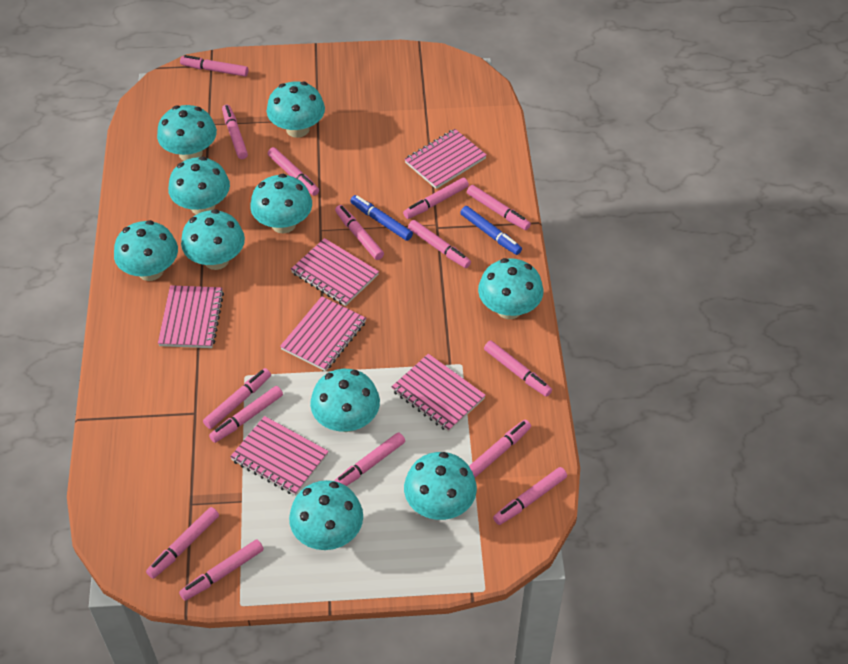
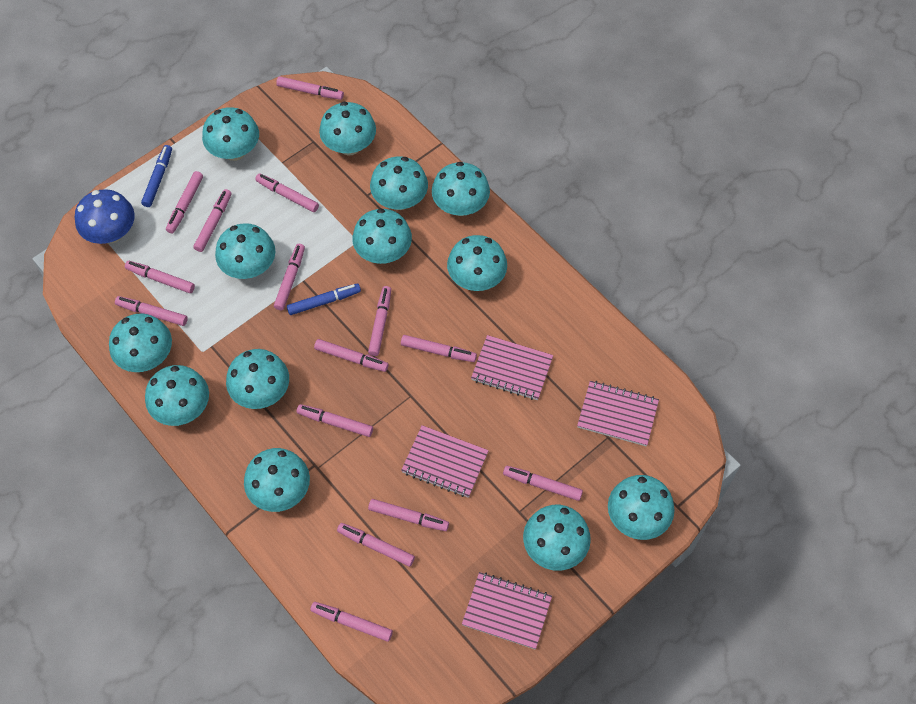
blue mushroom: none = 0 -> [75,189,135,244] = 1
pink notebook: [158,285,224,348] [230,416,329,496] [280,296,366,372] [291,238,379,306] [391,354,486,432] [404,129,487,189] = 6 -> [401,425,489,498] [462,572,552,649] [471,335,553,400] [577,381,659,446] = 4
turquoise mushroom: [114,220,178,281] [157,105,217,161] [168,157,230,215] [181,209,245,270] [250,174,312,233] [267,82,325,138] [289,480,363,550] [310,369,380,432] [404,452,477,520] [478,258,543,319] = 10 -> [109,314,172,372] [145,365,209,426] [202,107,259,161] [215,223,276,279] [226,349,289,409] [244,448,310,512] [319,102,376,155] [352,209,412,264] [370,157,428,210] [432,162,490,216] [447,235,507,291] [523,505,591,571] [608,475,674,540] = 13

